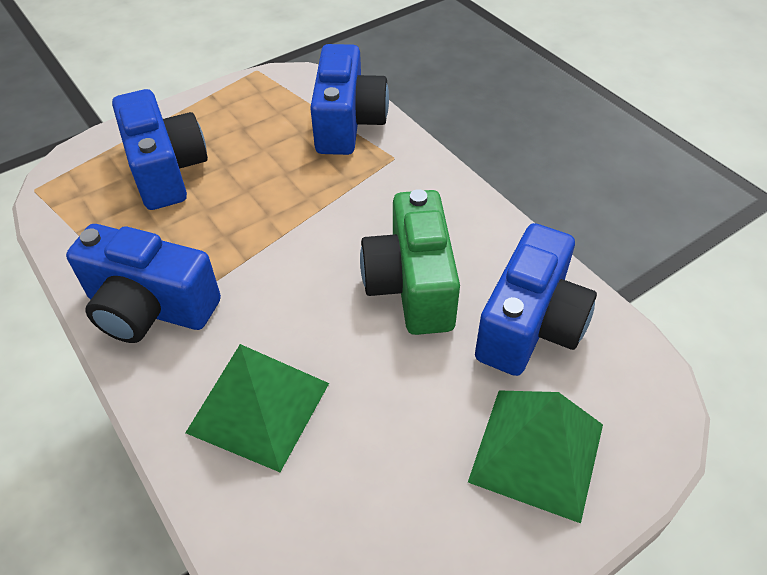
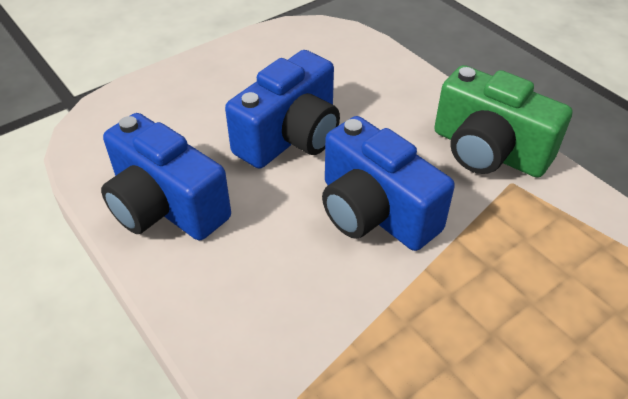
blue camera: [66,224,221,343] [112,89,208,210] [310,44,389,155] [475,223,597,376] = 4 -> [101,113,231,240] [225,50,340,169] [322,116,455,251] = 3
green pyramid: [185,344,329,472] [468,390,603,523] = 2 -> none = 0

